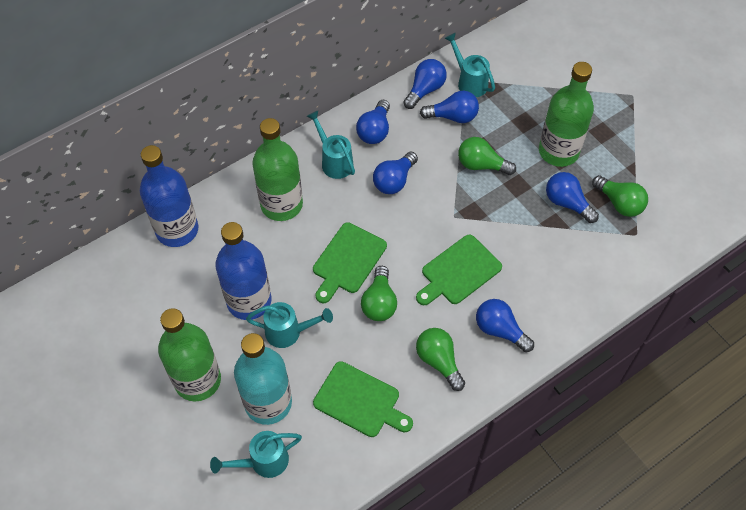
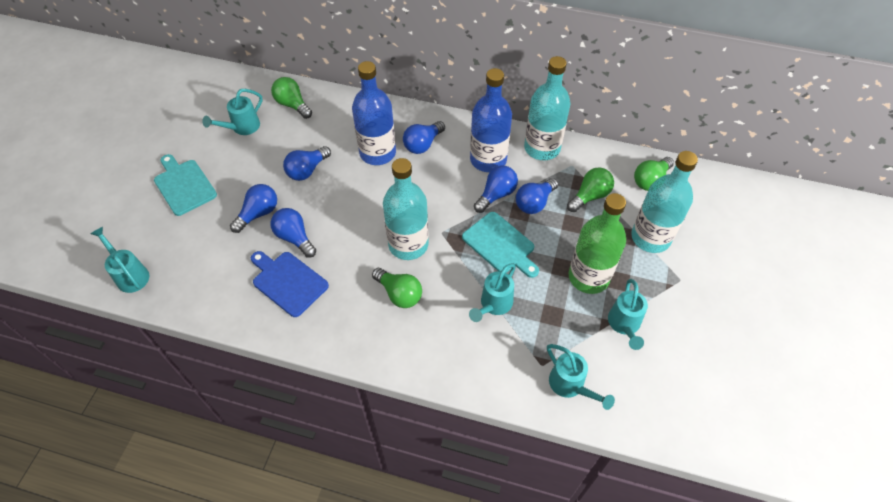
blue cutting board: none = 0 -> [251,251,329,317] = 1
green bottle: [158,308,221,401] [252,118,303,221] [539,62,594,167] = 3 -> [569,193,626,294] = 1
green cutting board: [313,222,387,303] [313,361,413,437] [416,235,502,305] = 3 -> none = 0
turquoise bottle: [234,333,292,425] = 1 -> [383,158,429,260] [524,56,571,160] [631,151,698,253] = 3
turquoise cutting board: none = 0 -> [154,154,217,216] [462,212,539,278] = 2
turquoise watering can: [210,431,302,478] [246,302,333,348] [307,111,355,179] [444,33,495,97] = 4 -> [91,227,149,293] [202,89,263,135] [469,264,516,322] [547,344,615,410] [608,279,648,350] = 5

